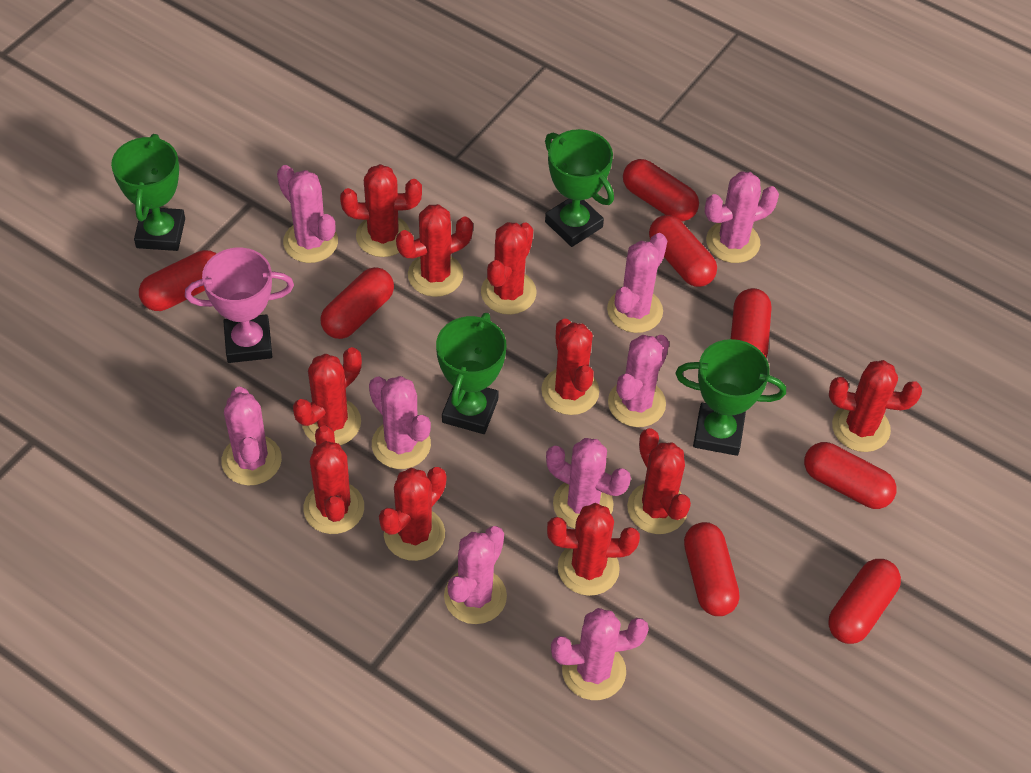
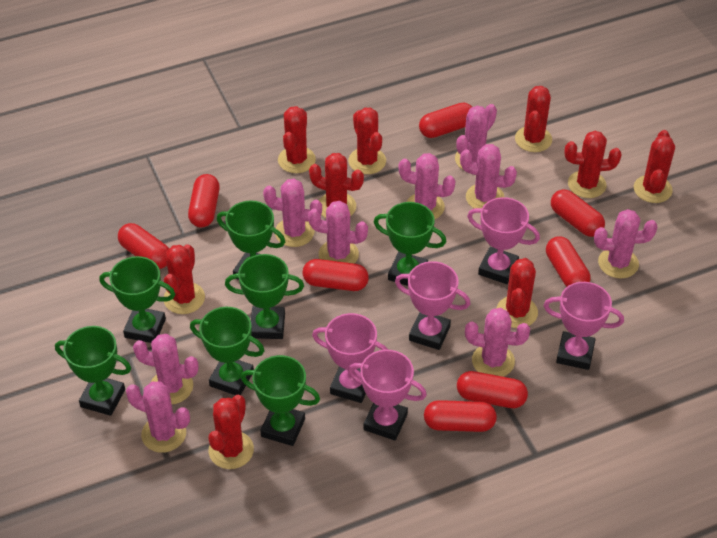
green trophy: [111,134,185,251] [436,313,507,434] [545,129,614,247] [675,339,786,456] = 4 -> [55,326,131,416] [99,256,175,343] [190,307,264,395] [217,200,285,280] [225,254,304,339] [241,355,320,446] [374,202,446,286] = 7
pink trophy: [185,248,294,363] = 1 -> [312,313,388,403] [347,350,427,441] [395,261,470,350] [467,197,540,284] [544,282,624,370] = 5
red cactus: [293,347,362,445] [303,425,364,534] [340,164,422,257] [379,467,446,561] [396,204,473,297] [481,222,537,315] [541,318,599,415] [547,503,640,596] [627,428,691,534] [829,360,922,452] = 10 -> [164,244,205,314] [208,395,254,469] [278,106,316,173] [309,153,364,218] [348,108,386,174] [496,258,538,328] [515,86,552,152] [565,131,622,198] [634,130,675,203] = 9

